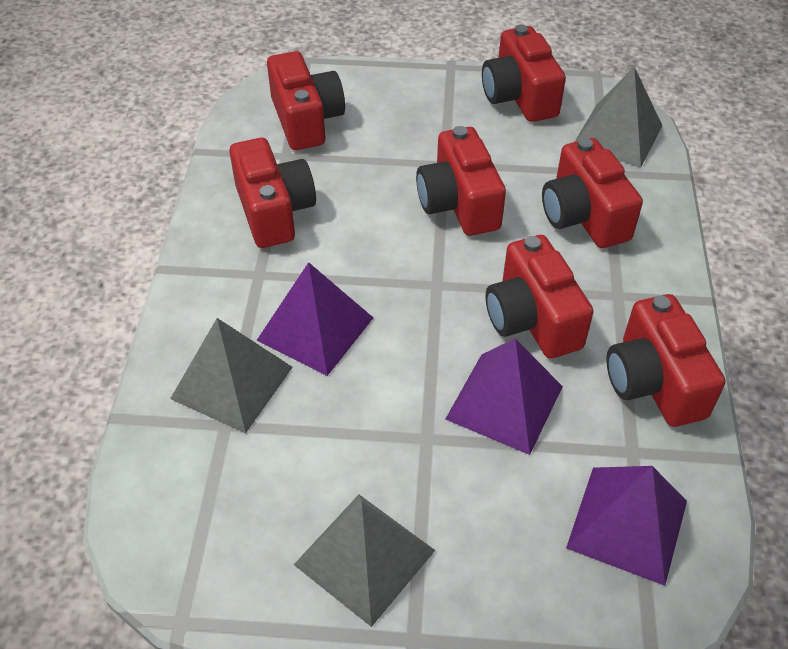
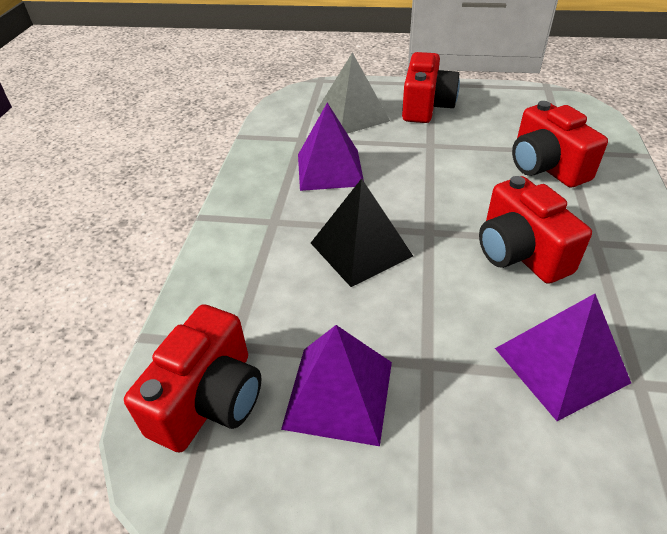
black pyramid: none = 0 -> [311,178,413,287] = 1
grey pyramid: [170,318,293,433] [294,495,435,627] [575,67,663,167] = 3 -> [316,52,390,134] = 1
red camera: [229,138,316,248] [267,51,345,150] [416,126,506,236] [482,25,566,122] [486,235,593,359] [542,138,643,248] [607,294,726,427] = 7 -> [124,304,262,453] [402,52,460,123] [479,176,592,284] [512,101,608,188] = 4

